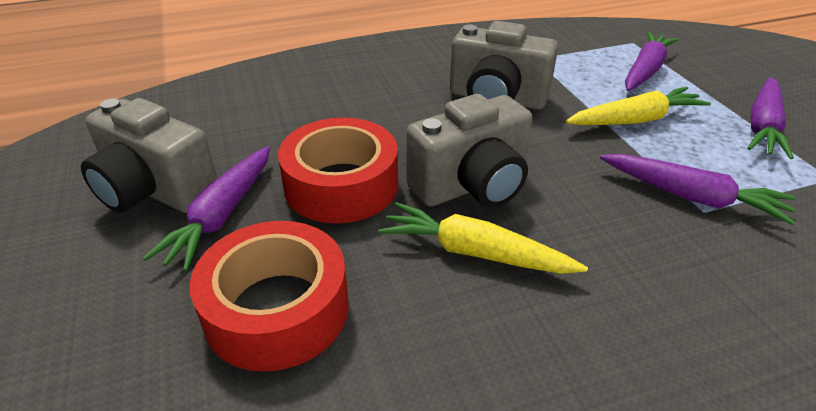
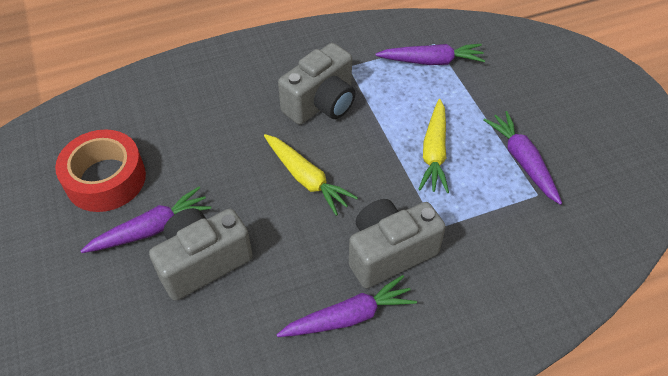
red tape: [189,221,349,372] [278,118,398,224] = 2 -> [55,129,146,212] = 1

